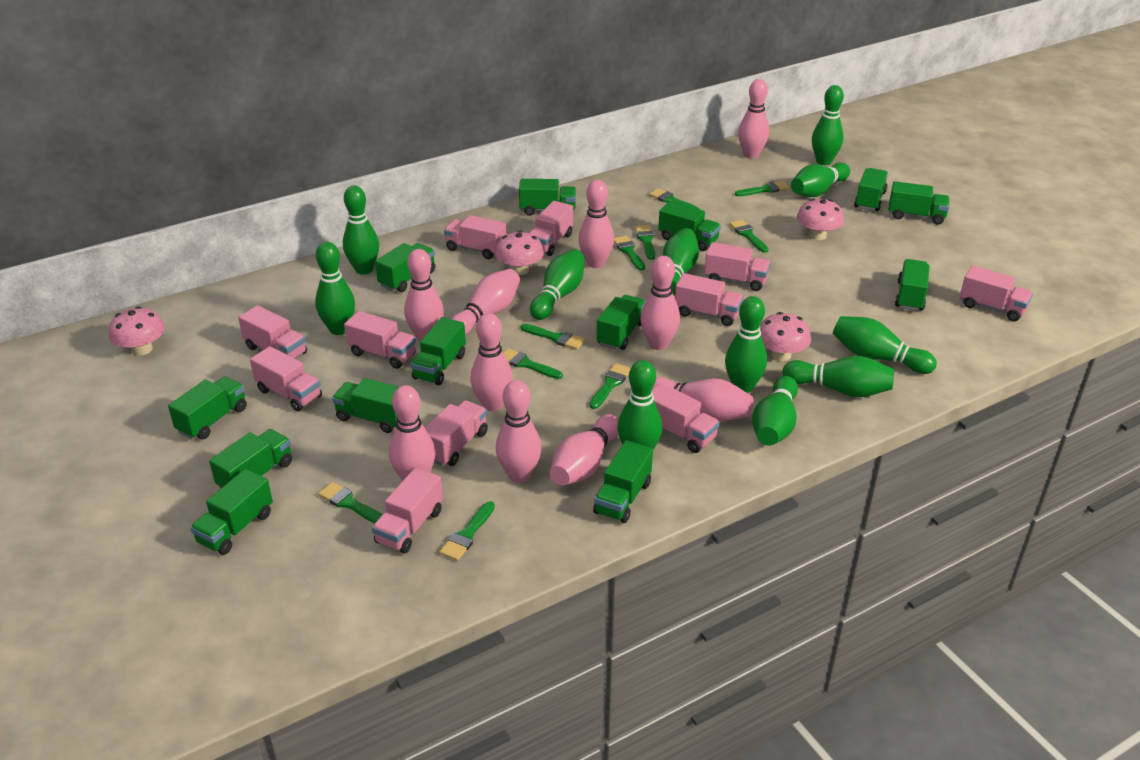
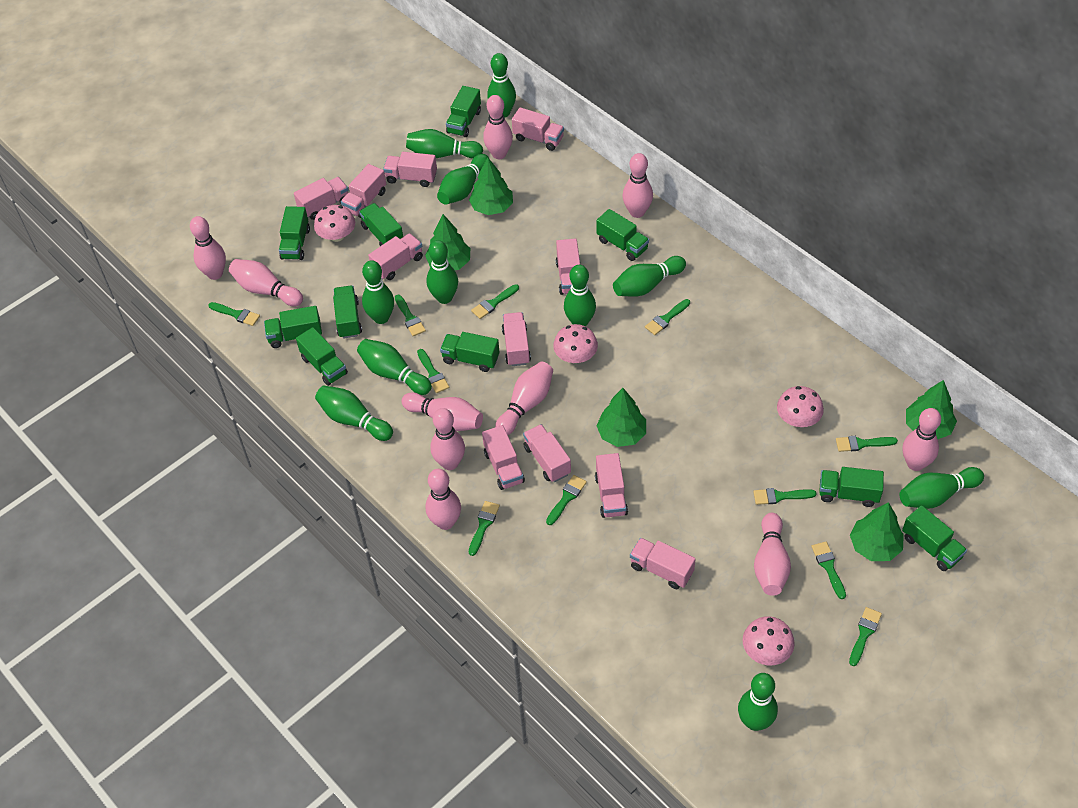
green brush: [318,482,382,523] [439,501,495,561] [503,348,563,379] [521,324,585,350] [589,363,631,409] [614,236,645,270] [635,225,655,260] [649,188,699,209] [730,220,768,253] [735,181,790,196] = 10 -> [208,302,260,326] [395,295,426,336] [417,349,449,393] [469,501,500,556] [471,284,519,319] [546,475,587,525] [645,299,690,335] [753,488,816,505] [811,542,846,599] [836,436,898,452] [849,607,882,666] = 11
green tree: none = 0 -> [425,214,470,270] [469,157,513,215] [596,388,646,447] [850,502,904,561] [906,380,957,439] = 5
green truck: [168,376,247,439] [190,469,273,555] [209,429,292,489] [332,378,398,433] [375,243,435,292] [411,317,466,385] [519,179,576,216] [593,440,653,523] [596,295,646,350] [658,201,721,251] [854,168,888,211] [889,181,950,225] [895,259,930,311] = 13 -> [264,306,322,348] [279,206,310,260] [296,327,348,386] [333,285,362,339] [359,203,403,246] [440,332,500,372] [446,86,481,137] [596,209,649,261] [819,467,884,507] [902,505,967,571] = 10

